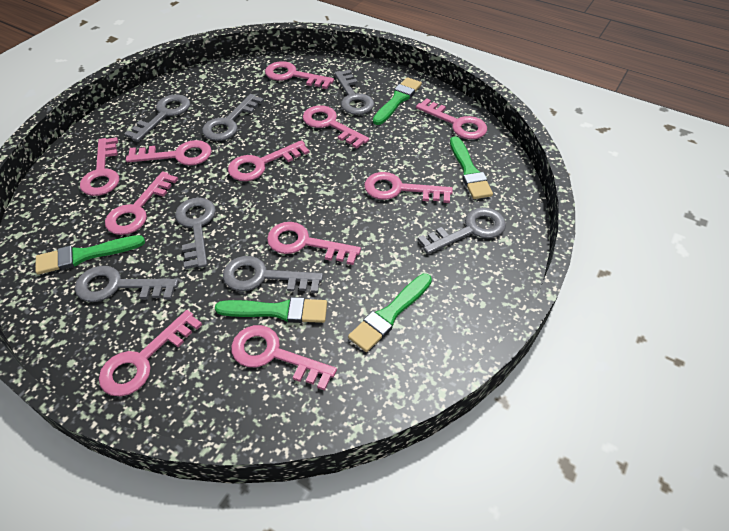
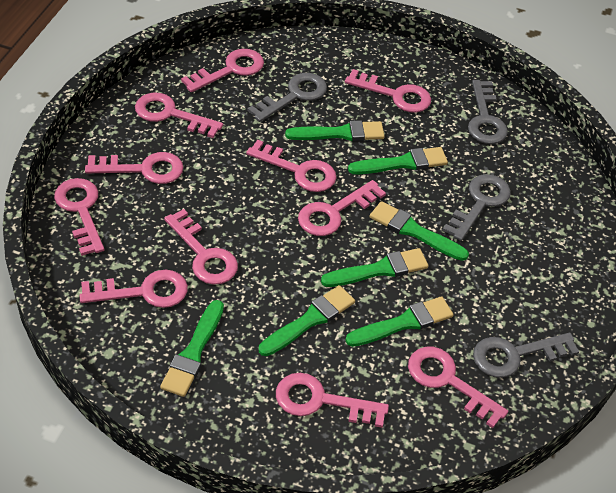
green brush: [35,235,145,275] [215,297,327,323] [348,274,432,352] [373,77,422,125] [450,136,493,199] = 5 -> [160,300,224,397] [259,285,355,356] [285,120,385,141] [321,248,428,287] [345,296,454,347] [348,147,448,174] [370,201,469,261] = 7
grey key: [75,266,178,302] [124,94,190,142] [175,198,216,269] [202,94,264,141] [223,256,323,293] [335,70,374,115] [418,207,506,254] = 7 -> [247,73,327,122] [442,174,511,241] [468,80,508,144] [473,333,579,378] = 4

